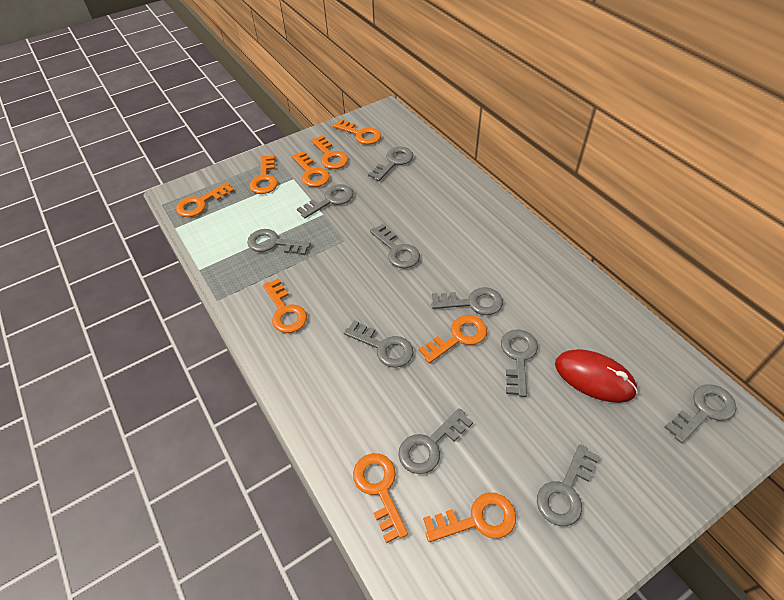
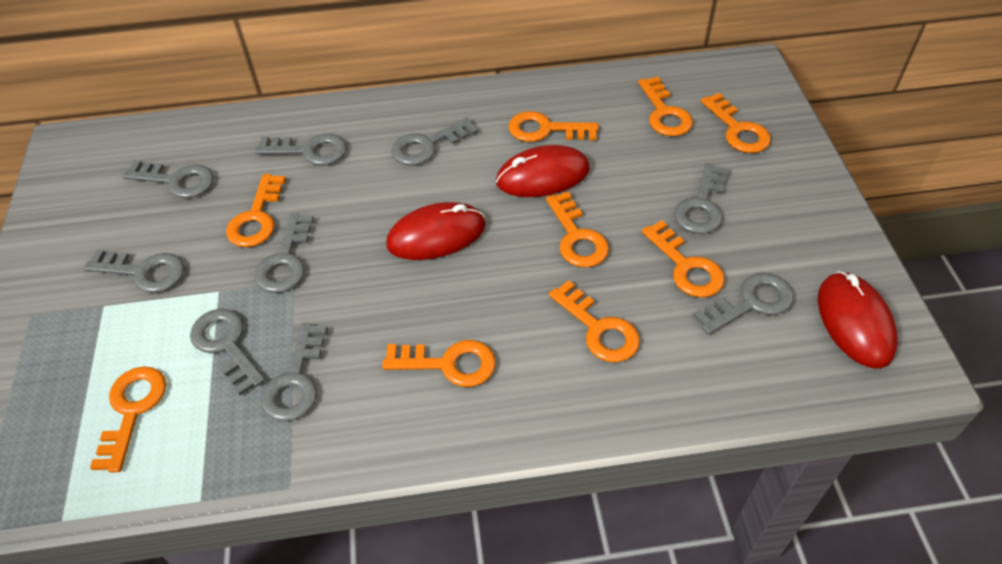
grey key: [247,229,311,255] [297,184,354,218] [344,320,414,368] [368,147,413,181] [370,224,420,268] [398,408,473,474] [431,287,503,315] [501,329,538,397] [537,444,600,526] [665,385,736,443] = 10 -> [84,250,185,293] [123,160,214,198] [190,309,265,395] [254,213,314,293] [255,134,347,165] [261,323,328,422] [391,117,478,165] [674,163,729,234] [693,272,794,335] = 9
red mouse: [555,349,638,403] = 1 -> [386,202,486,260] [496,145,590,197] [818,271,898,369] = 3

